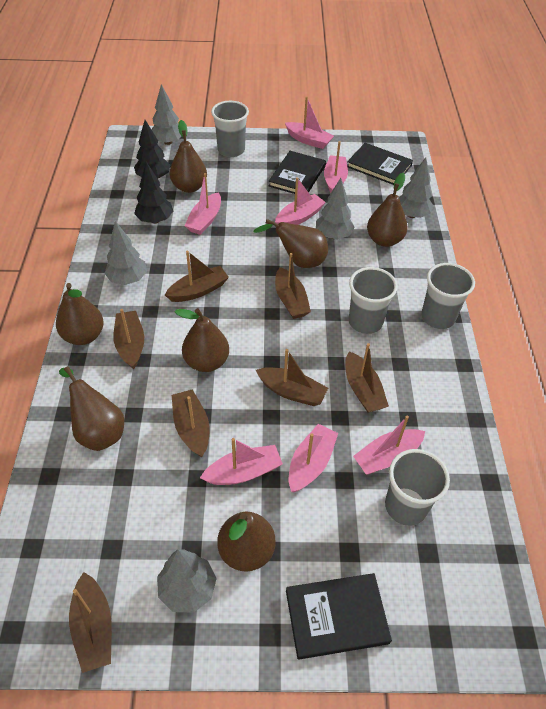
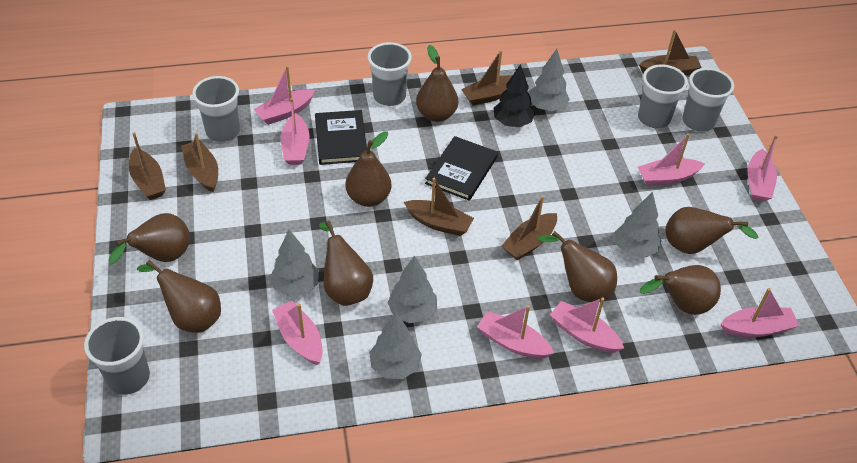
black book: [269,151,326,194] [286,573,392,660] [347,143,413,185] = 3 -> [315,110,367,165] [425,136,498,201] = 2
black tree: [134,120,170,179] [134,162,173,223] = 2 -> [494,64,535,127] = 1
brown boat: [69,572,112,673] [113,309,144,369] [165,251,229,302] [172,389,210,457] [256,349,328,406] [275,253,311,319] [345,343,389,413] = 7 -> [129,132,166,200] [181,133,218,192] [404,178,474,236] [461,50,512,106] [502,195,557,260] [639,29,702,75] = 6
brown pear: [56,283,104,345] [59,366,124,451] [170,120,207,193] [175,308,229,372] [217,511,276,572] [253,219,328,268] [367,173,408,247] = 7 -> [108,213,190,264] [137,260,221,333] [319,221,373,306] [345,131,391,207] [416,45,458,122] [537,231,617,302] [640,265,721,315] [666,207,759,254] = 8
grey cup: [211,101,249,157] [348,267,398,334] [385,449,450,526] [421,263,475,329] = 4 -> [84,317,150,395] [192,76,240,142] [367,42,412,106] [638,64,688,128] [682,68,734,132] = 5
pink boat: [184,173,221,235] [200,438,283,485] [275,177,326,225] [285,96,334,149] [289,424,338,492] [324,141,348,193] [353,415,425,475] = 7 -> [254,65,315,125] [272,301,323,365] [281,98,310,165] [477,305,554,359] [550,297,624,353] [638,134,705,186] [720,288,799,337] [747,135,778,202] = 8

